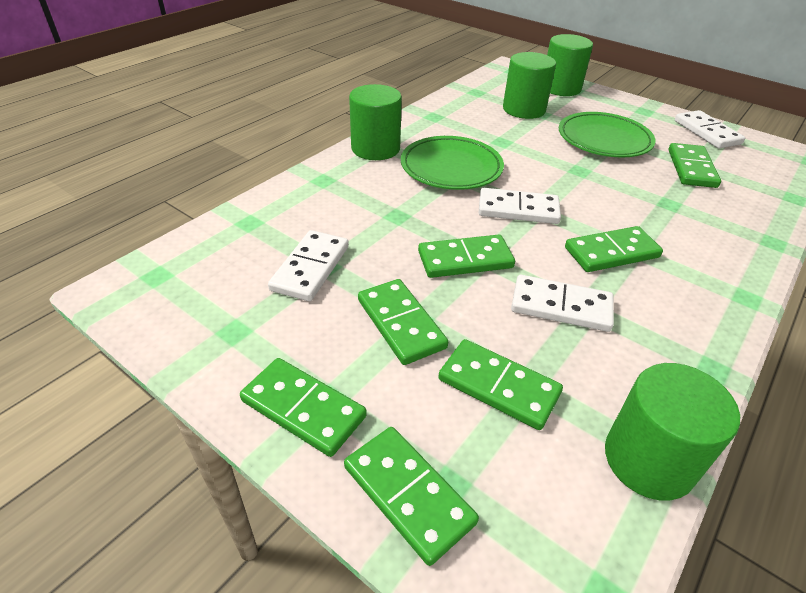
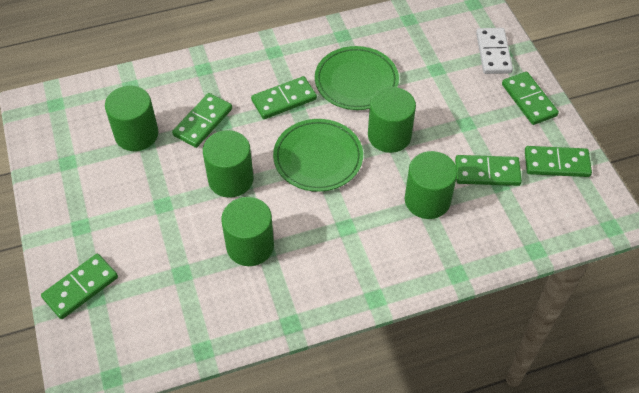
green cylinder: [349,84,402,160] [503,52,556,119] [547,34,593,96] [605,363,740,500] = 4 -> [105,86,159,151] [203,130,254,198] [221,197,274,266] [368,87,416,153] [405,151,457,219] = 5
green domino: [240,358,367,457] [344,427,479,566] [358,279,448,365] [418,235,515,278] [438,339,563,430] [565,226,663,272] [668,143,721,188] = 7 -> [41,254,118,319] [172,93,232,148] [251,76,317,119] [455,155,522,186] [502,72,559,125] [525,146,592,177] = 6
white domino: [268,230,349,301] [479,188,561,224] [511,275,614,332] [675,110,745,149] = 4 -> [476,28,513,74] = 1

